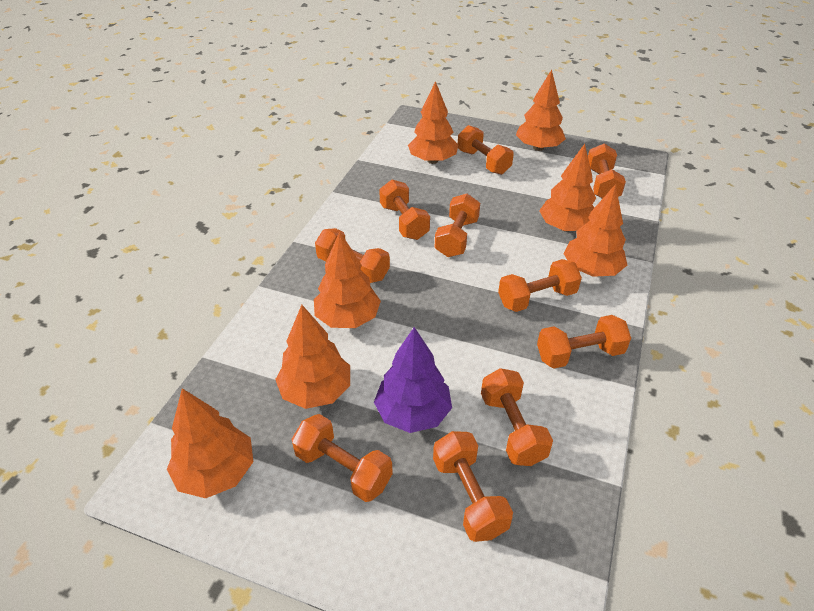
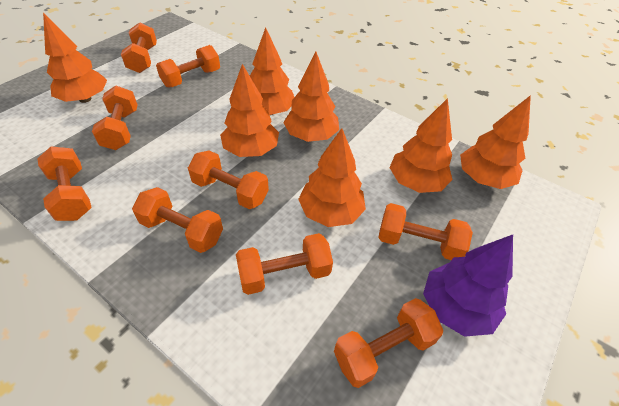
orange dumbbell: [292,414,393,502] [315,228,390,283] [379,179,430,240] [433,431,513,542] [435,194,480,257] [458,125,514,175] [481,368,553,466] [498,259,582,312] [537,315,631,369] [588,144,626,199] = 10 -> [37,146,92,221] [92,86,138,150] [121,23,157,73] [132,187,223,253] [156,45,220,88] [188,151,269,209] [236,233,333,295] [334,298,443,388] [378,203,473,260] = 9

